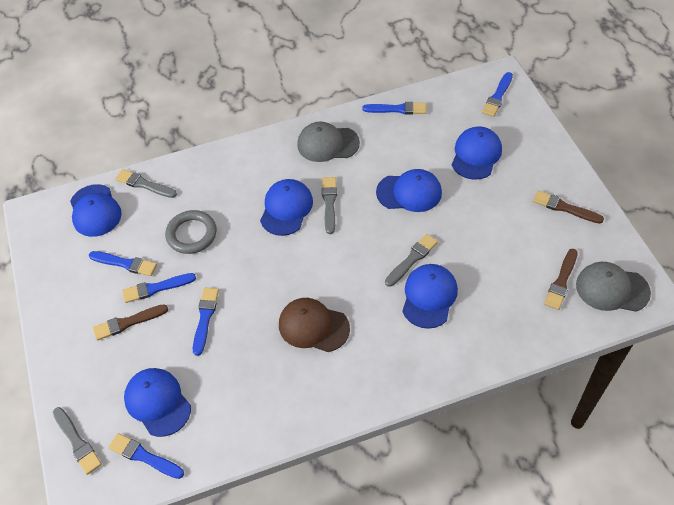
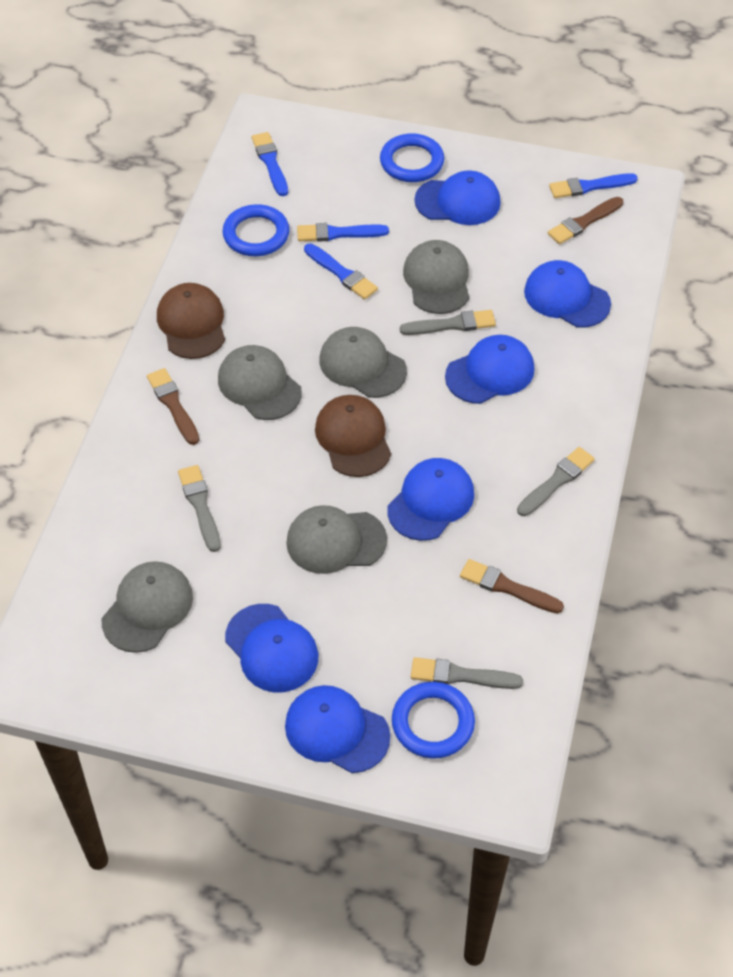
blue brush: [89,251,157,276] [109,433,184,479] [122,273,196,303] [193,288,219,356] [363,102,426,115] [482,72,513,117] = 6 -> [252,132,288,196] [297,223,389,242] [304,243,378,300] [549,173,638,198] = 4
blue ring: none = 0 -> [222,204,290,256] [380,133,444,182] [392,682,475,759] = 3
brown cap: [279,298,350,352] = 1 -> [157,283,225,359] [315,395,391,477] = 2
grey cap: [297,122,360,162] [576,262,651,312] = 2 -> [102,561,193,653] [218,345,302,420] [286,505,387,574] [319,327,407,398] [403,240,469,314] = 5
grey ring: [165,210,217,254] = 1 -> none = 0

